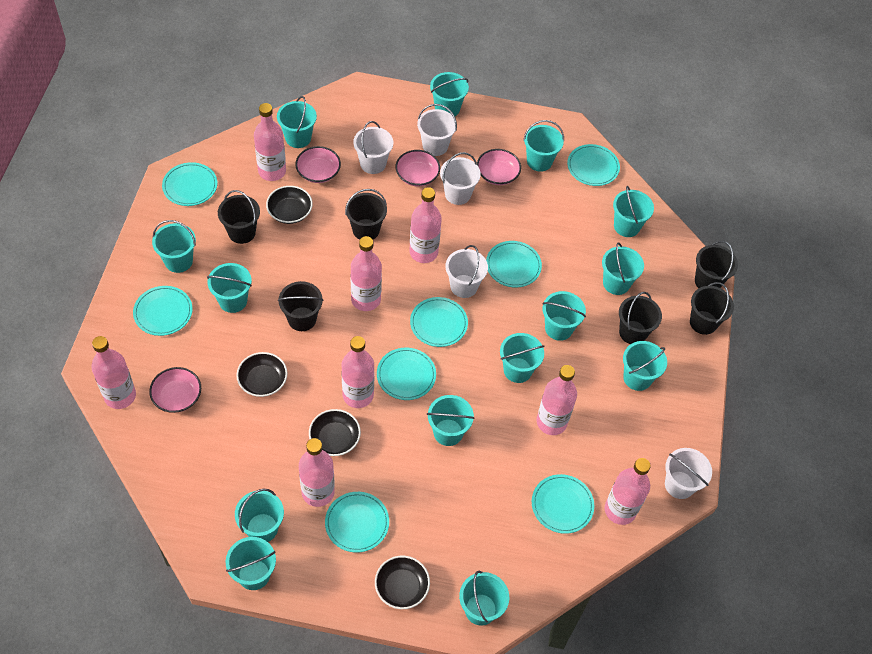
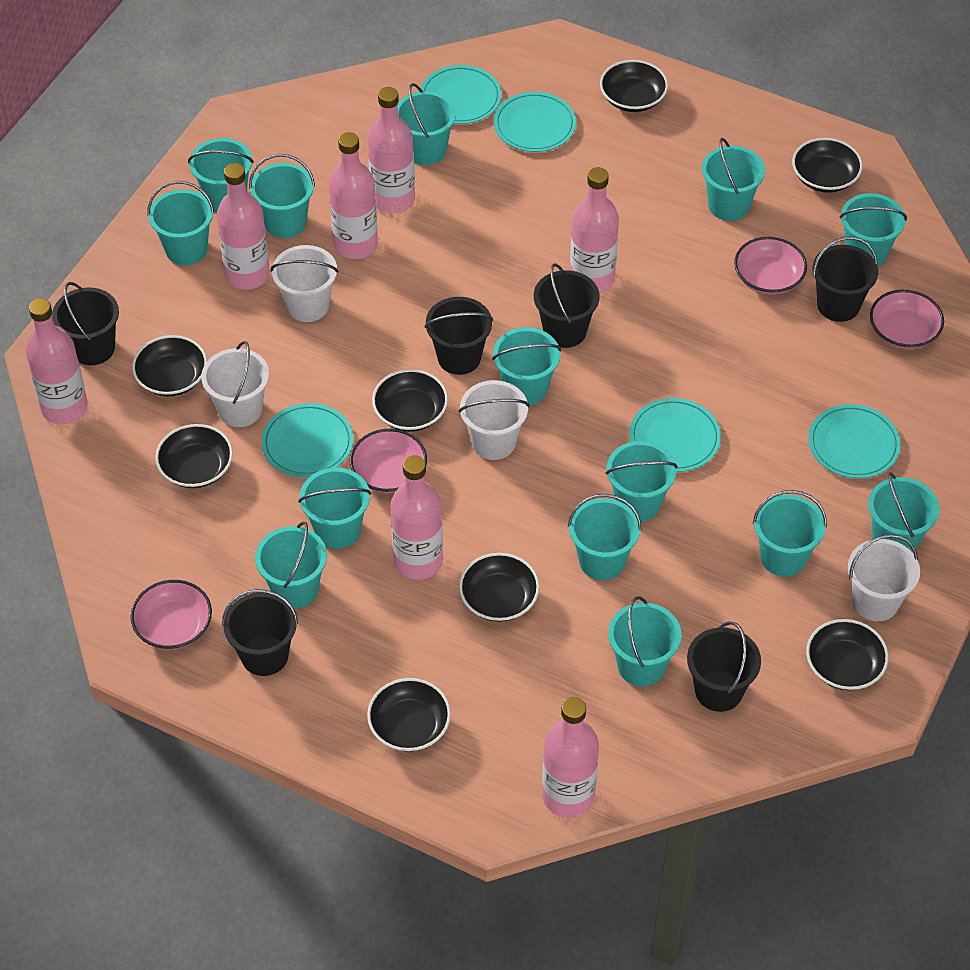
black bowl: [236,352,287,397] [266,186,313,224] [309,409,361,456] [375,556,430,609] = 4 -> [132,335,207,396] [155,424,233,488] [367,678,451,752] [372,369,448,432] [459,553,540,622] [600,60,668,112] [792,138,863,193] [806,619,889,690] = 8
pink bottle: [91,336,136,409] [254,103,286,181] [299,438,335,507] [342,336,374,408] [351,236,382,311] [409,187,442,263] [537,365,577,435] [605,458,651,525] = 8 -> [26,298,88,424] [217,163,270,290] [329,132,378,259] [368,87,415,214] [390,455,443,580] [542,697,599,818] [570,167,619,293] = 7
turquoise plate: [133,286,193,336] [162,162,217,206] [325,492,389,553] [377,348,436,400] [410,297,468,347] [486,241,542,288] [532,474,595,534] [567,144,620,186] = 8 -> [262,403,353,477] [421,65,501,124] [494,92,576,152] [629,398,721,472] [808,404,901,479] = 5
white bucket: [353,121,393,174] [417,104,457,156] [440,152,481,205] [445,245,488,298] [665,448,712,499] = 5 -> [201,341,269,427] [271,245,339,322] [459,380,529,460] [848,534,920,621] = 4

